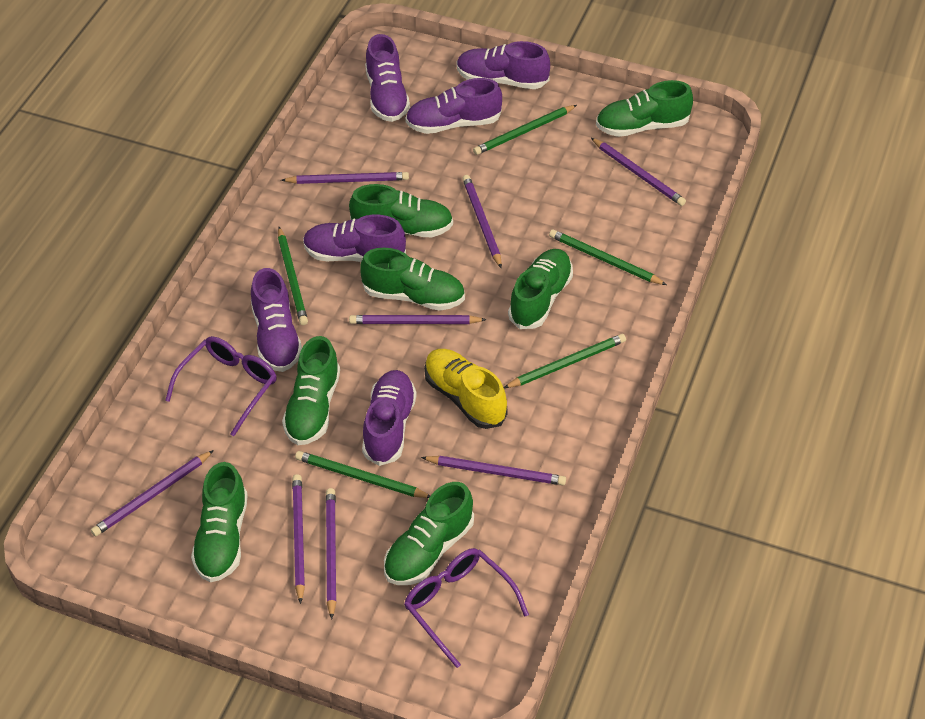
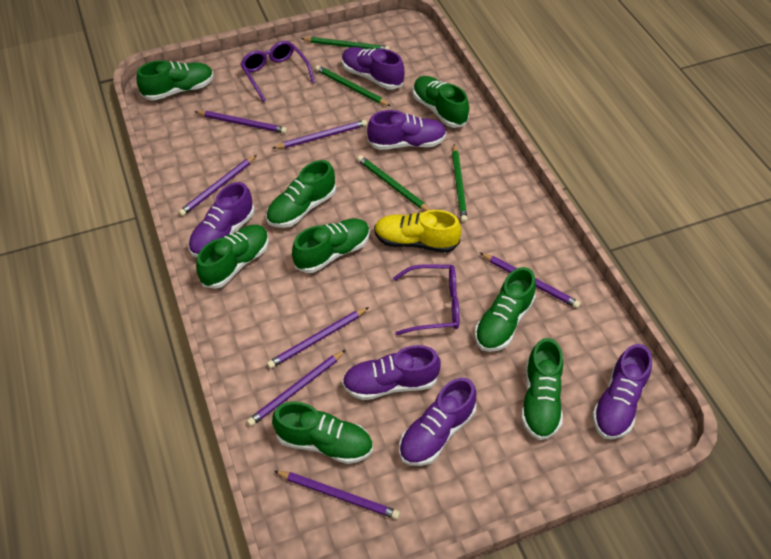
green pencil: [278,227,308,325] [295,451,430,498] [473,105,577,155] [504,334,626,388] [549,229,667,285] = 5 -> [301,37,390,50] [315,65,391,106] [357,155,430,211] [452,144,468,223] = 4
green shoe: [191,462,248,582] [282,336,340,445] [349,184,453,237] [360,248,465,311] [384,482,474,585] [508,249,573,329] [596,80,693,137] = 7 -> [136,60,214,101] [196,225,269,289] [266,160,336,228] [272,401,373,464] [292,218,370,273] [413,76,469,128] [475,267,536,352] [521,338,563,440] = 8
purple pencil: [91,450,214,536] [281,172,409,184] [292,474,305,604] [326,488,337,620] [349,315,487,324] [421,456,566,485] [462,175,502,268] [591,138,686,206] = 8 -> [178,155,257,216] [194,111,287,133] [247,350,346,426] [267,307,369,369] [272,120,367,149] [274,471,400,519] [480,253,581,308] = 7

